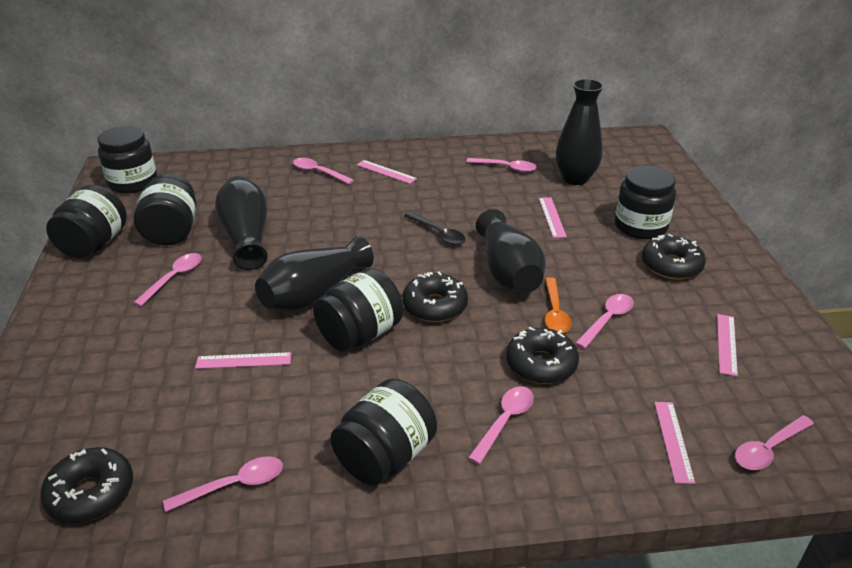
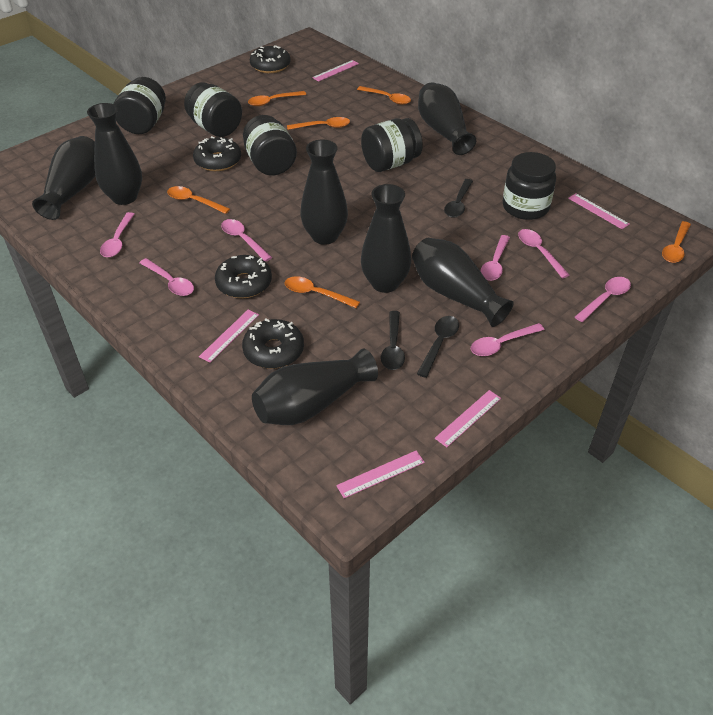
black jar: [46,185,127,258] [98,126,157,194] [134,174,196,246] [313,268,403,351] [330,379,437,486] [615,166,676,239] = 6 -> [113,77,166,134] [184,82,242,137] [243,115,297,175] [361,118,423,172] [503,152,556,220] = 5
black spoon: [404,212,466,245] = 1 -> [381,311,405,370] [417,316,459,378] [444,179,473,218] = 3
black vase: [215,176,268,270] [255,236,374,311] [476,209,546,293] [556,79,604,185] = 4 -> [32,136,96,220] [87,103,142,205] [252,349,378,425] [300,139,348,245] [361,184,411,293] [412,238,514,327] [418,82,476,155] = 7
orange spoon: [545,277,571,333] = 1 -> [167,186,230,214] [248,91,306,106] [285,276,360,308] [287,117,350,130] [357,86,411,105] [662,221,691,263] = 6

